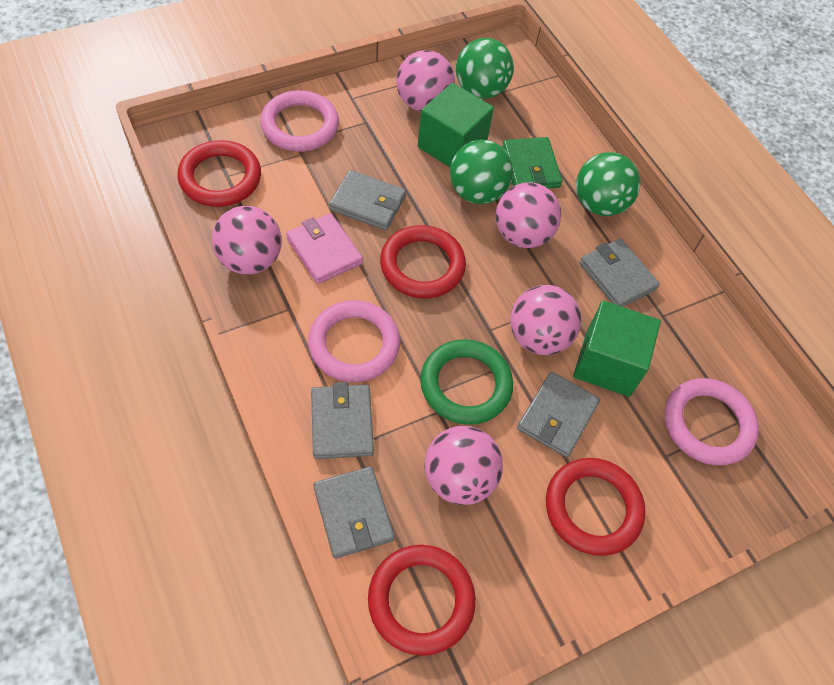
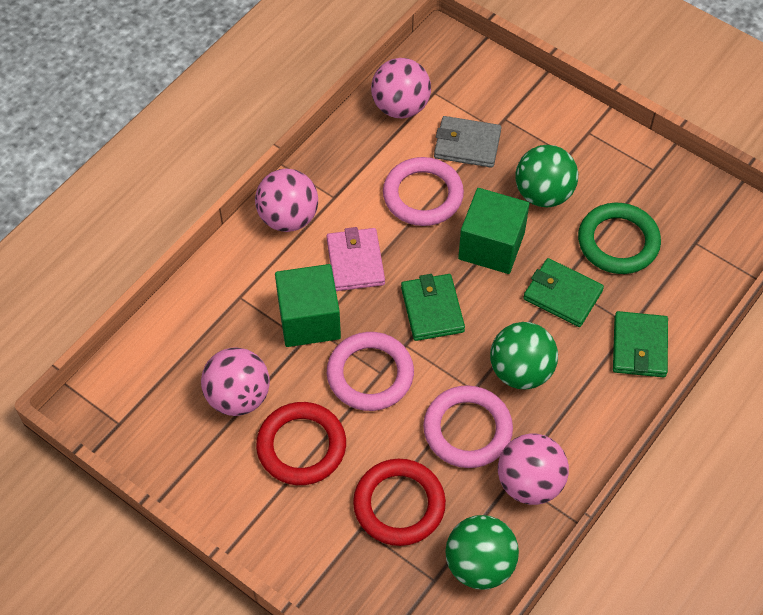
green wallet: [502,137,562,189] = 1 -> [401,274,465,341] [523,258,604,327] [613,311,668,378] = 3
grey wallet: [311,382,374,459] [313,466,395,559] [329,170,406,230] [517,372,600,457] [579,239,660,307] = 5 -> [434,116,502,168] = 1
pink ball: [212,206,282,275] [396,50,455,111] [424,426,503,505] [496,182,561,248] [510,285,581,355] = 5 -> [201,347,270,416] [255,169,318,232] [371,58,431,118] [498,434,569,505] = 4
red ring: [177,140,261,207] [368,545,476,656] [380,225,466,298] [546,458,646,556] = 4 -> [256,402,346,485] [353,459,446,546] = 2

